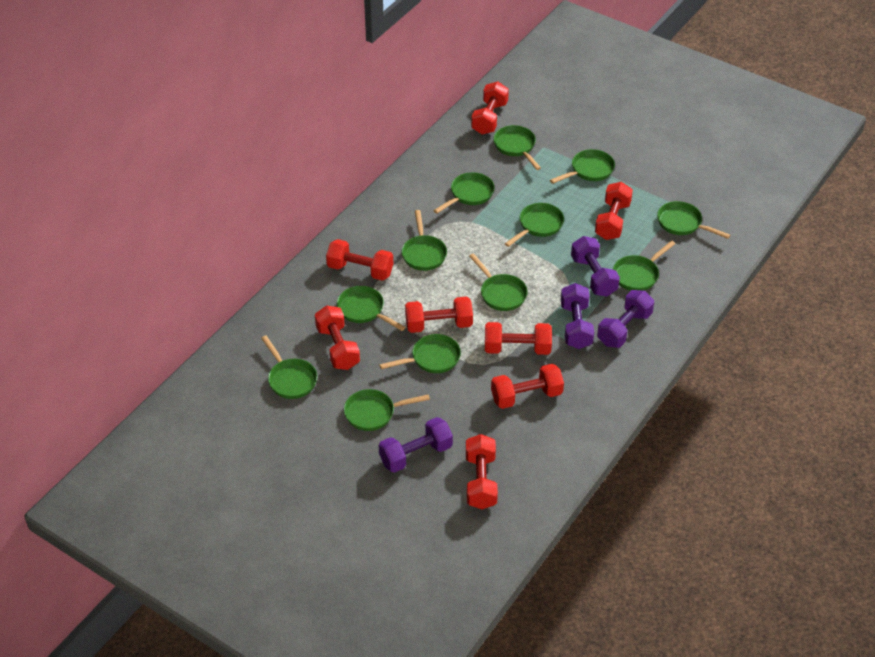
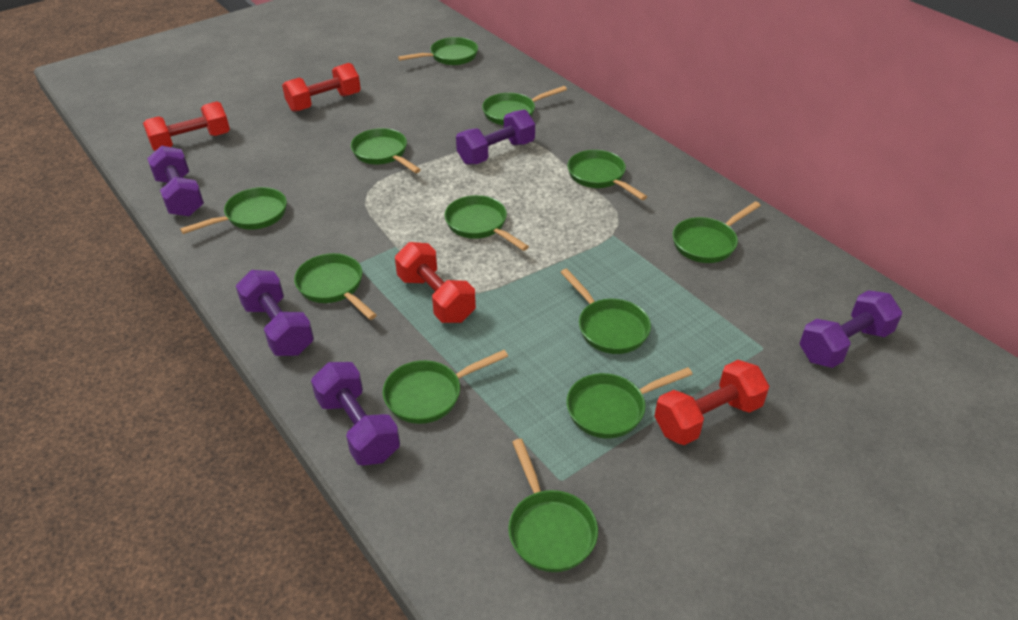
purple dumbbell: [379,417,453,473] [561,283,594,349] [571,236,620,297] [597,290,654,348] = 4 -> [147,145,204,216] [236,270,314,356] [311,362,400,465] [456,110,535,165] [799,290,902,368] = 5
red dumbbell: [315,306,360,370] [326,239,393,281] [405,297,473,333] [466,434,498,509] [471,81,509,135] [485,322,552,355] [491,364,564,409] [595,182,633,240] = 8 -> [143,101,230,151] [282,63,361,112] [395,242,476,323] [655,360,769,445] = 4

